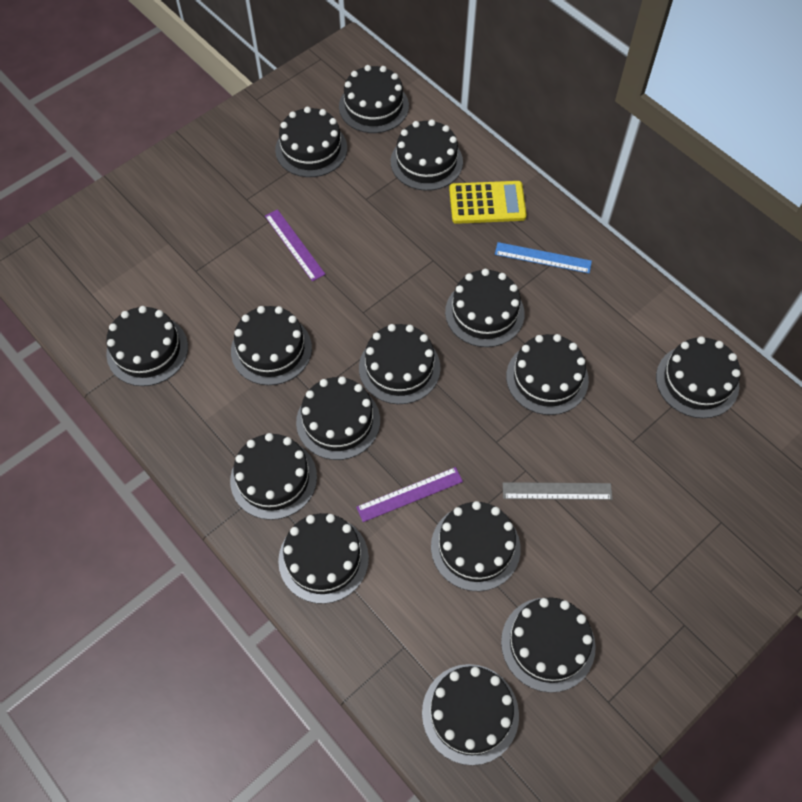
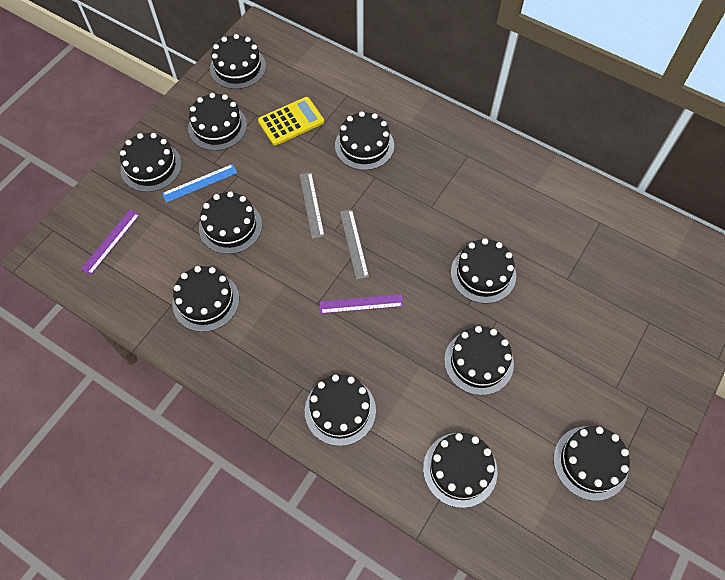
black cake: [106,306,188,386] [230,433,317,520] [231,306,312,385] [275,107,347,177] [278,513,369,604] [296,377,380,460] [339,65,409,133] [359,324,441,404] [391,119,463,191] [422,664,519,765] [431,501,521,591] [445,269,525,347] [501,597,596,693] [506,334,589,415] [656,336,741,418] = 15 -> [120,133,182,192] [172,266,239,332] [188,93,247,151] [199,191,262,254] [210,34,266,89] [305,374,376,446] [335,111,394,170] [423,433,497,508] [444,326,514,395] [451,238,516,304] [553,426,630,501] = 11
grey ruler: [503,482,612,500] = 1 -> [299,172,324,239] [340,209,369,280] = 2

